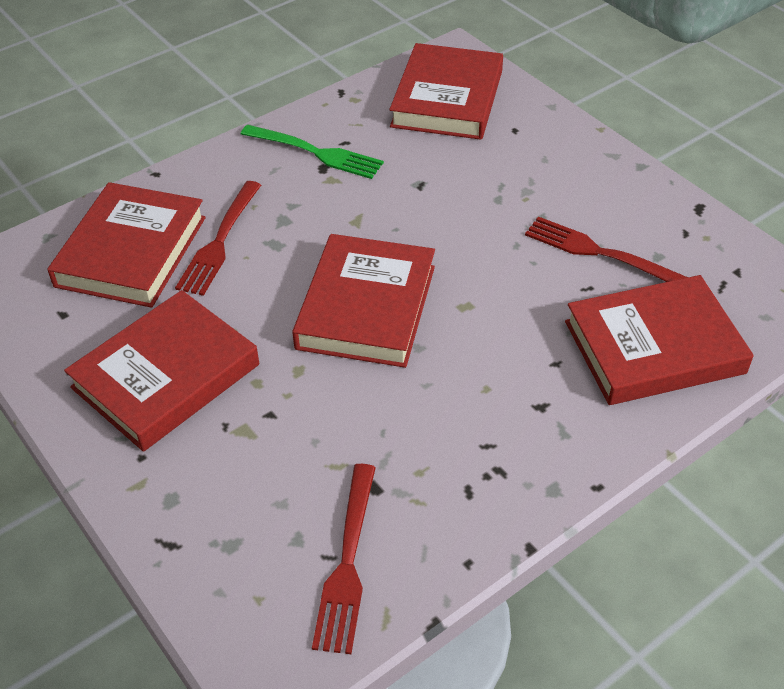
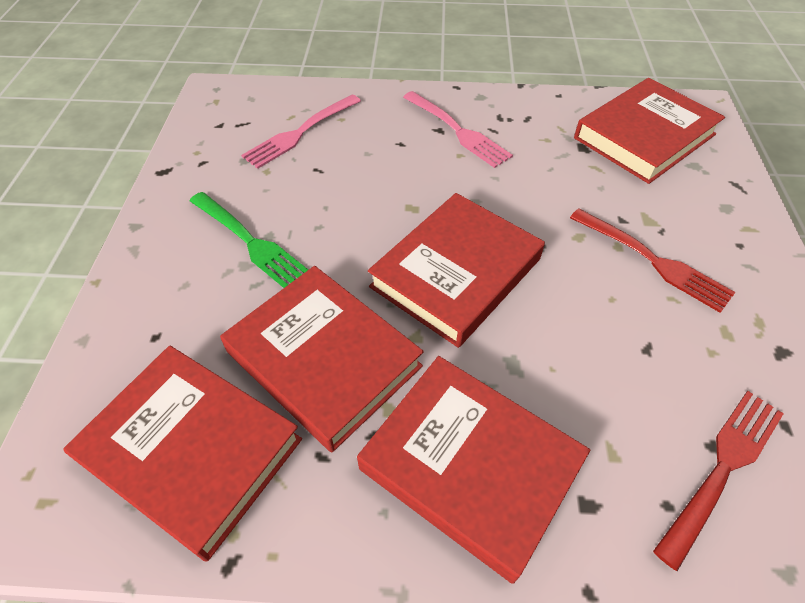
pink fork: none = 0 -> [241,95,361,169] [403,91,513,168] = 2
red fork: [175,181,261,296] [312,464,376,654] [525,217,688,282] = 3 -> [570,209,736,313] [653,391,784,571] = 2

